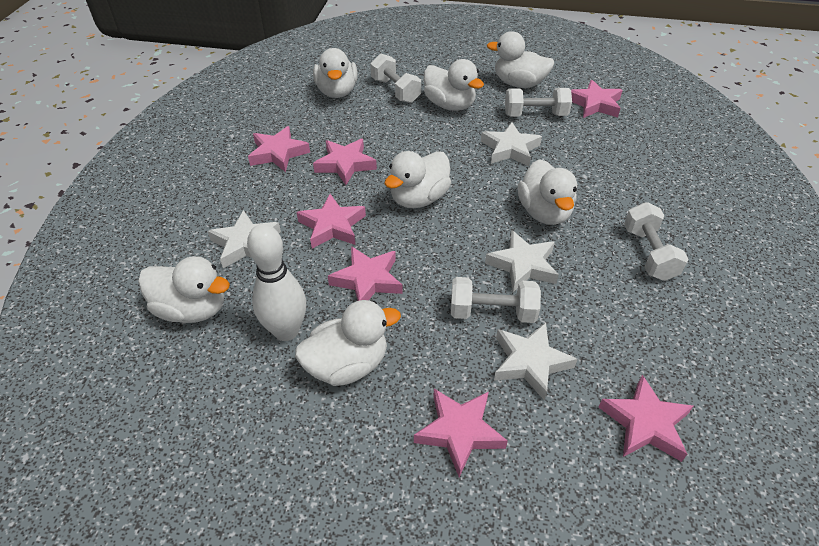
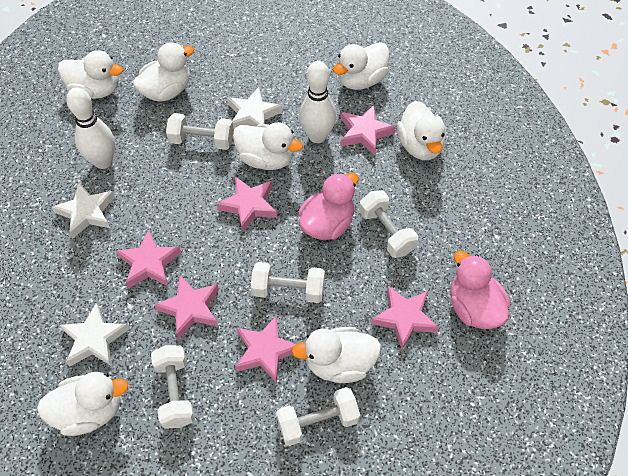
pink duck: none = 0 -> [298,173,358,240] [450,250,510,329] = 2
pink star: [248,126,310,172] [296,194,366,249] [313,139,377,185] [328,246,403,301] [414,389,508,477] [571,80,623,118] [598,375,693,462] = 7 -> [116,230,181,289] [154,275,219,339] [217,176,277,231] [235,315,296,384] [341,105,396,155] [371,286,439,350] = 6
white bowling pin: [247,224,306,341] = 1 -> [66,88,115,169] [299,61,336,143] = 2
white dumbbell: [370,53,421,103] [451,277,541,323] [505,88,572,117] [624,202,688,281] = 4 -> [151,345,195,429] [166,113,234,150] [251,262,325,303] [276,387,360,446] [359,190,418,258] = 5
white star: [208,210,281,268] [481,122,542,166] [485,230,559,292] [494,322,578,400] = 4 -> [52,183,115,239] [60,303,129,367] [227,87,282,129] = 3

